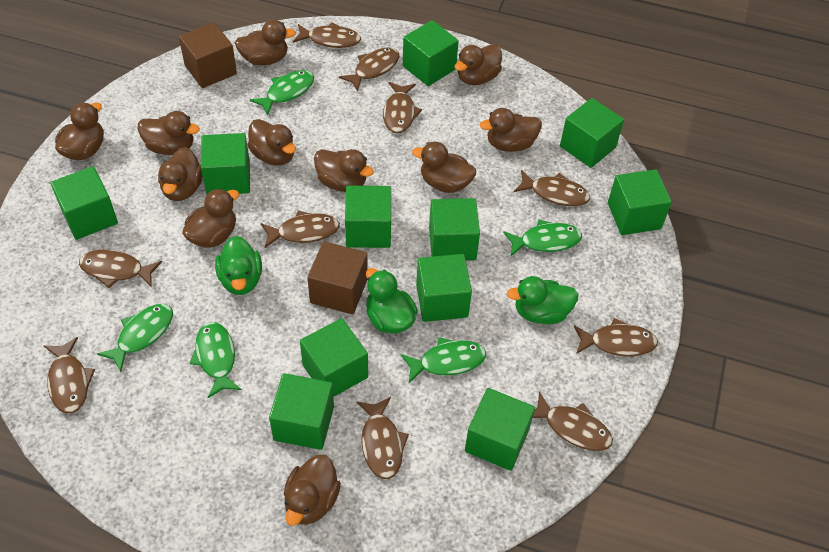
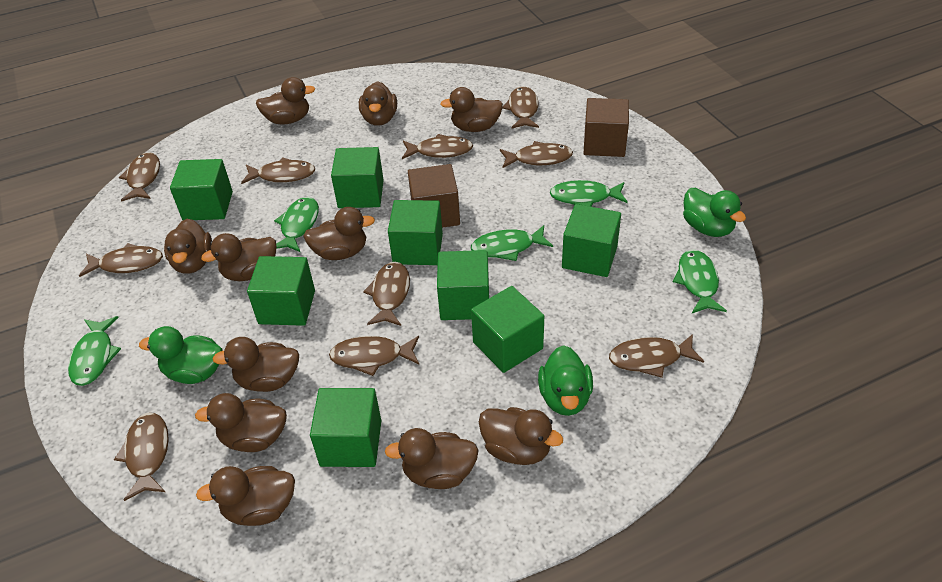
green cube: [50,166,118,240] [201,133,250,194] [269,373,334,450] [300,318,368,397] [345,186,391,248] [403,20,459,86] [416,254,472,322] [429,198,480,261] [465,388,535,471] [560,98,624,168] [608,169,672,235] = 11 -> [170,159,233,220] [247,256,315,326] [310,388,381,467] [331,147,384,208] [388,200,443,265] [437,250,489,320] [471,286,544,373] [562,204,621,277] = 8

